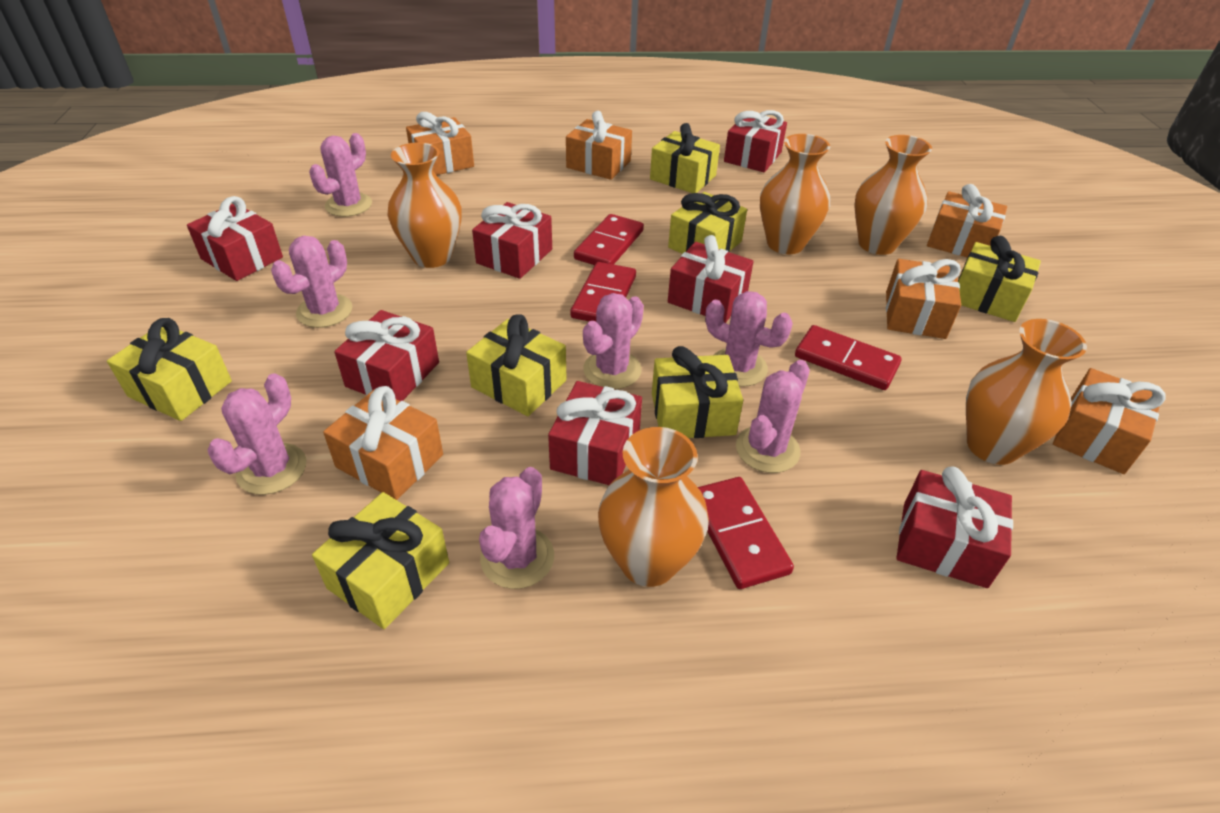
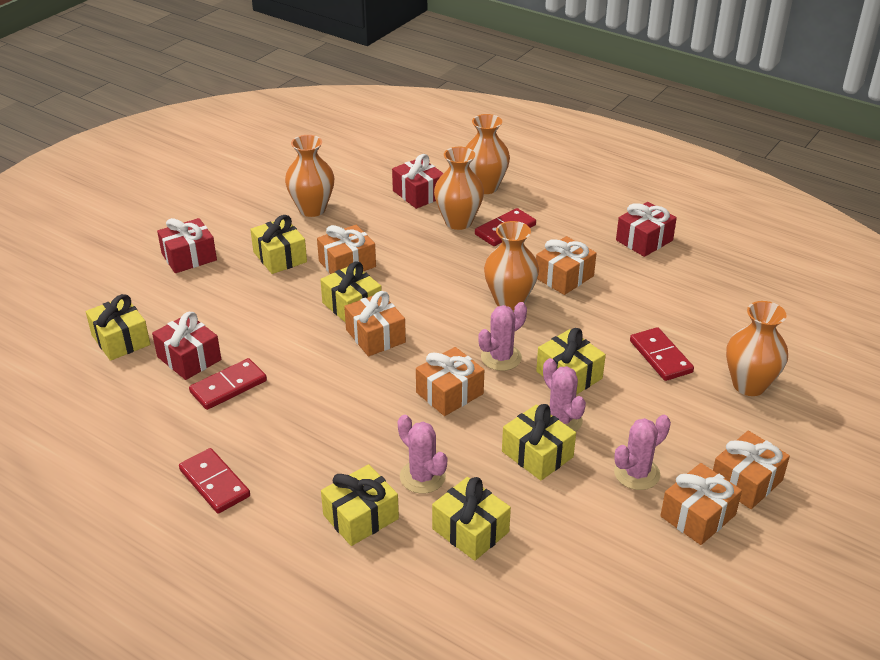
pink cactus: [208,373,307,495] [271,236,352,328] [309,133,372,217] [479,467,554,589] [583,293,644,389] [705,291,793,387] [736,360,810,473] = 7 -> [398,415,447,494] [478,302,527,371] [543,358,586,432] [614,415,671,490] = 4
red gift: [187,196,283,281] [334,310,439,401] [472,202,552,279] [548,381,642,485] [668,235,754,323] [724,110,787,172] [896,466,1013,588] = 7 -> [152,312,221,380] [157,218,217,273] [392,154,444,209] [616,202,677,257] = 4

